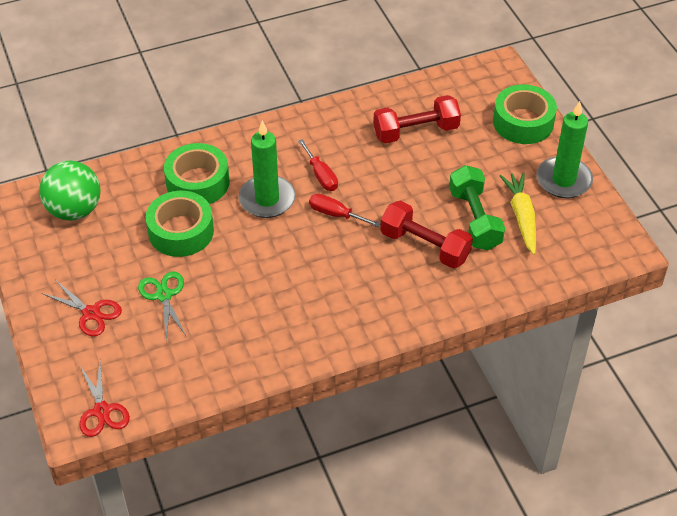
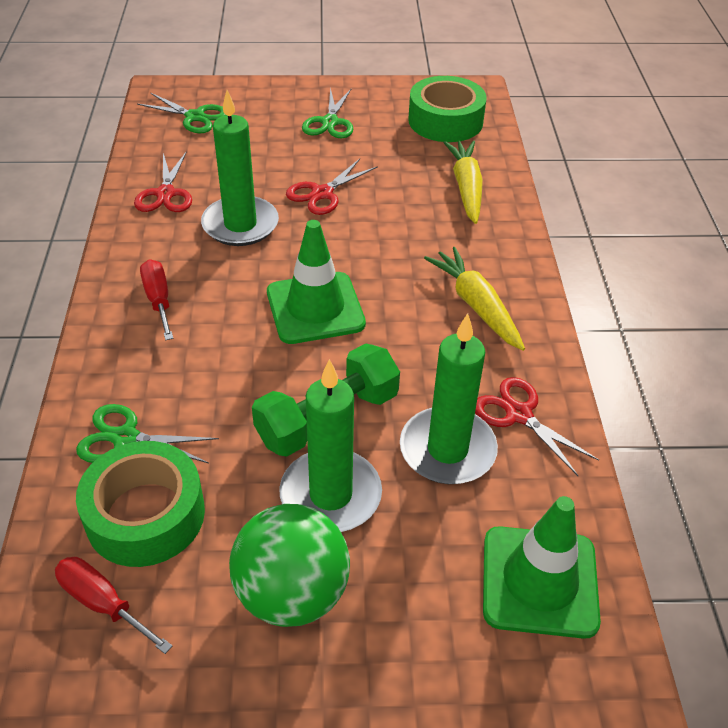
green candle: [238,121,296,218] [536,101,593,198] = 2 -> [201,90,279,246] [279,359,382,532] [400,313,498,484] = 3
green scissors: [138,271,187,340] = 1 -> [76,404,219,463] [137,93,226,133] [302,87,353,138] = 3
green tape: [146,191,214,257] [164,143,230,204] [493,84,557,144] = 3 -> [76,441,205,567] [408,76,487,142] = 2
green traffic cone: none = 0 -> [267,220,366,344] [483,496,601,639] = 2
red dumbbell: [373,95,461,144] [381,201,473,268] = 2 -> none = 0
red scissors: [41,280,122,336] [79,362,130,437] = 2 -> [134,151,192,212] [286,159,378,215] [475,377,599,476] = 3
yellow carrot: [499,172,536,255] = 1 -> [424,247,525,351] [443,141,483,224] = 2

